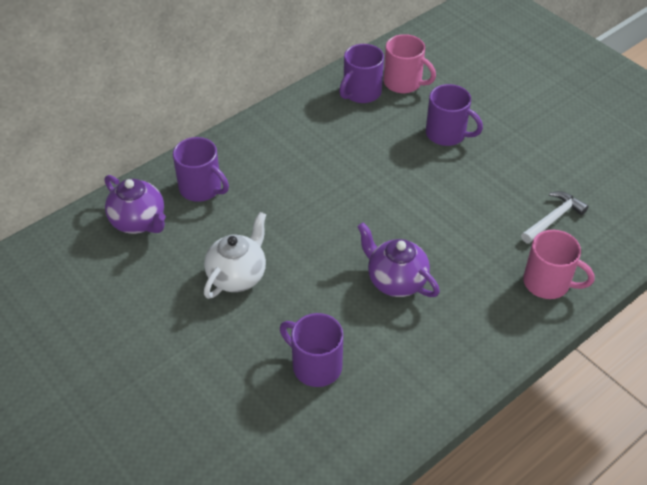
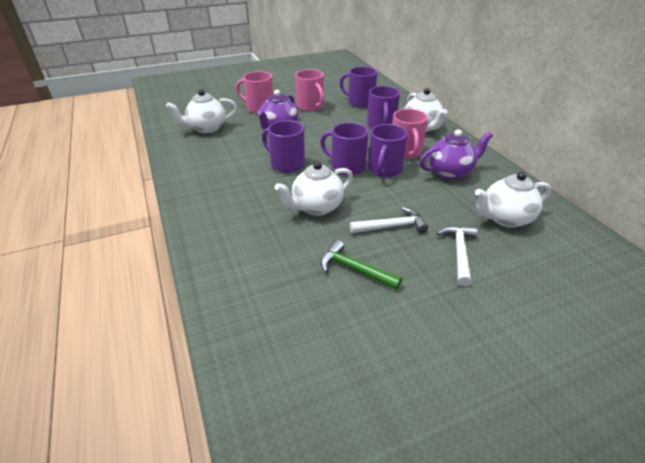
green hammer: none = 0 -> [320,240,402,290] = 1
pink mug: [384,34,436,93] [523,230,595,299] = 2 -> [236,71,273,113] [295,69,324,111] [392,109,428,159] = 3
purple mug: [173,137,229,202] [280,313,343,387] [339,44,384,103] [426,84,483,146] = 4 -> [262,120,305,173] [320,122,369,175] [339,66,377,108] [367,86,400,129] [368,124,408,177] = 5
white hammer: [521,191,589,244] = 1 -> [350,207,428,233] [437,225,478,286] = 2
white teapot: [204,212,266,299] = 1 -> [166,89,237,134] [275,161,353,216] [404,88,447,132] [475,172,551,228] = 4

